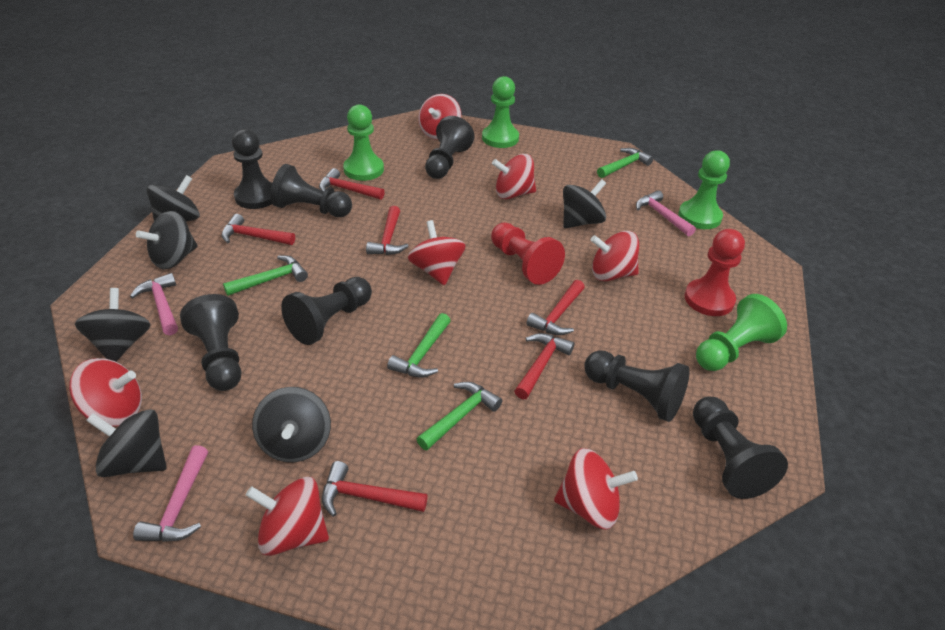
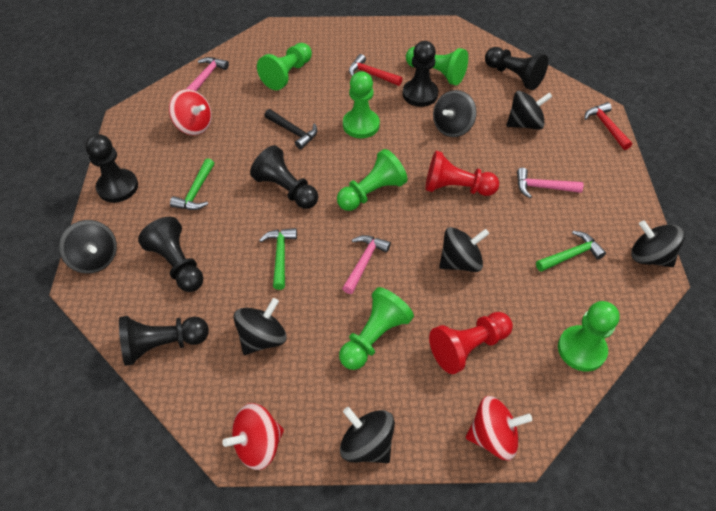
black hammer: none = 0 -> [265,109,317,149] = 1
black pawn: [180,294,242,391] [232,129,272,209] [271,164,352,217] [281,277,372,345] [425,116,475,179] [584,350,690,422] [693,397,788,499] = 7 -> [85,134,138,203] [119,316,209,366] [138,217,203,292] [250,145,318,209] [403,41,438,107] [485,47,548,90] = 6
black spinning top: [75,288,151,362] [86,409,167,477] [136,211,198,269] [146,175,200,222] [252,387,331,462] [563,179,606,228] = 6 -> [59,220,117,274] [233,298,287,355] [340,407,395,463] [433,90,477,137] [439,227,489,272] [506,91,553,130] [631,220,685,267] = 7
green hammer: [223,255,308,296] [387,313,451,378] [417,382,502,450] [597,148,653,178] = 4 -> [170,158,214,210] [259,228,297,290] [536,231,606,272] = 3
green pawn: [343,104,384,181] [482,76,519,148] [678,150,730,229] [696,294,787,371] = 4 -> [257,43,312,90] [337,149,408,211] [339,287,414,370] [343,71,380,138] [406,47,468,86] [558,301,620,371] = 6
red hammer: [221,214,295,245] [319,168,385,200] [322,461,428,517] [366,206,408,255] [514,333,574,399] [526,280,585,335] = 6 -> [349,54,403,86] [584,102,632,150] = 2
red spinning top: [69,358,142,427] [246,477,329,556] [408,220,466,286] [418,94,461,140] [492,154,536,199] [554,448,638,530] [591,231,639,281] = 7 -> [169,89,212,135] [222,403,284,470] [466,396,532,461] = 3

